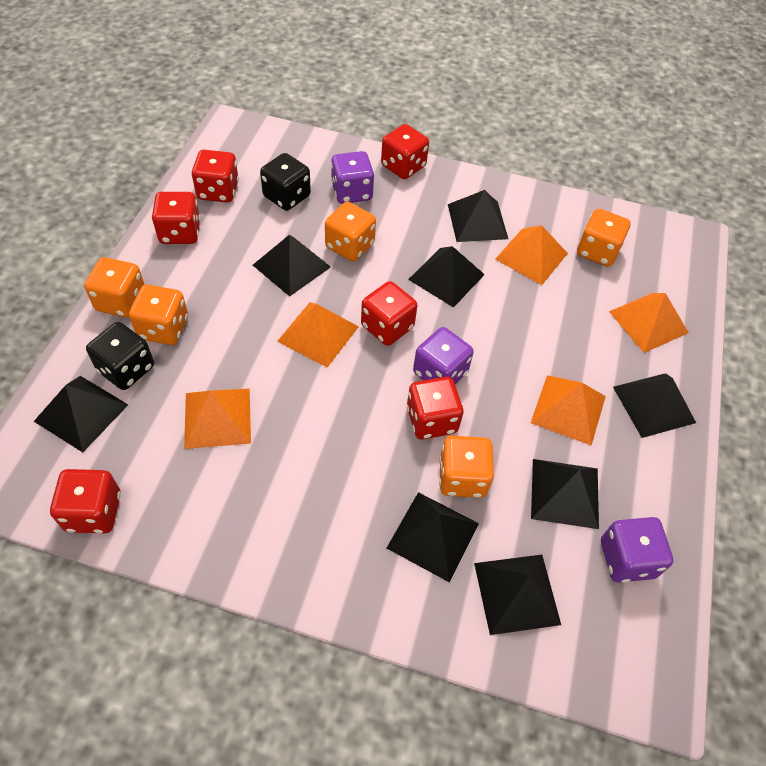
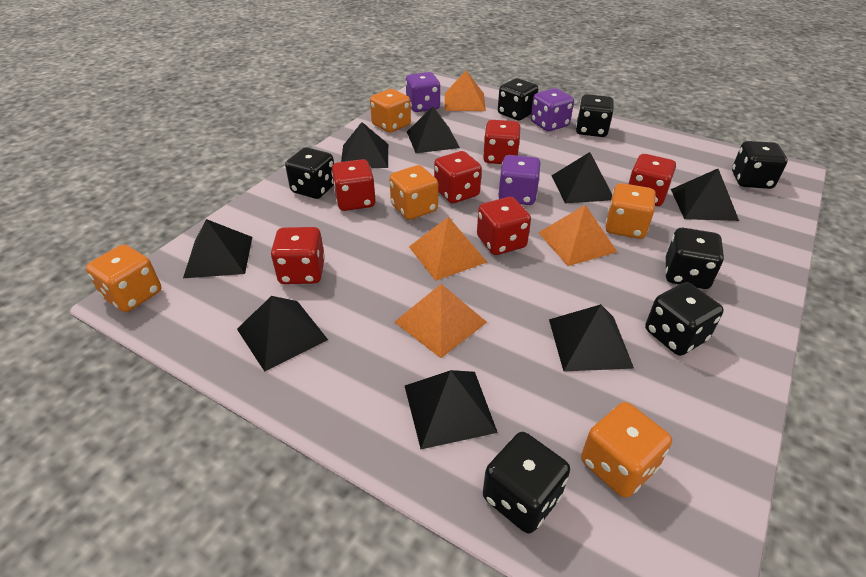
black dice: [86,322,154,390] [260,153,311,211] = 2 -> [285,147,334,199] [483,432,570,534] [498,78,538,121] [576,94,614,137] [645,282,724,356] [665,228,724,289] [732,141,788,189] = 7
orange pyramid: [184,389,251,449] [277,302,359,368] [495,225,568,285] [531,375,606,446] [609,293,689,353] = 5 -> [395,284,487,358] [409,217,487,281] [445,71,486,111] [538,205,617,266] = 4

